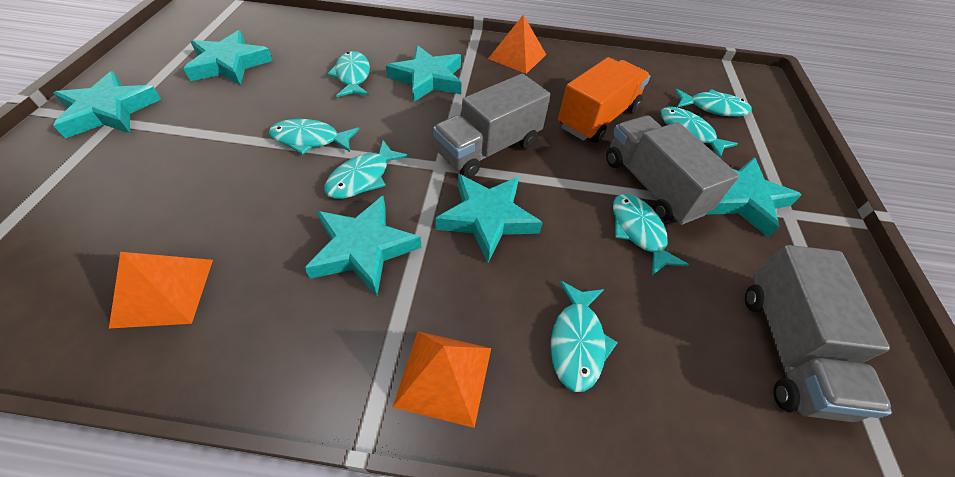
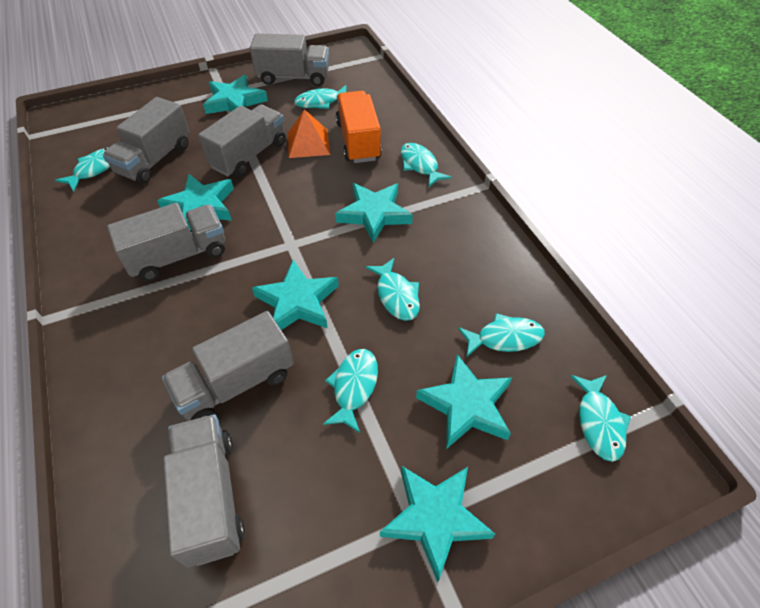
grey truck: [433,74,550,178] [606,116,739,225] [745,245,892,422] = 3 -> [103,97,190,184] [107,203,225,281] [162,311,294,420] [163,414,245,568] [198,105,286,177] [250,33,329,86] = 6
orange pyramid: [109,252,213,329] [393,331,491,428] [488,15,546,74] = 3 -> [288,109,330,158] = 1

